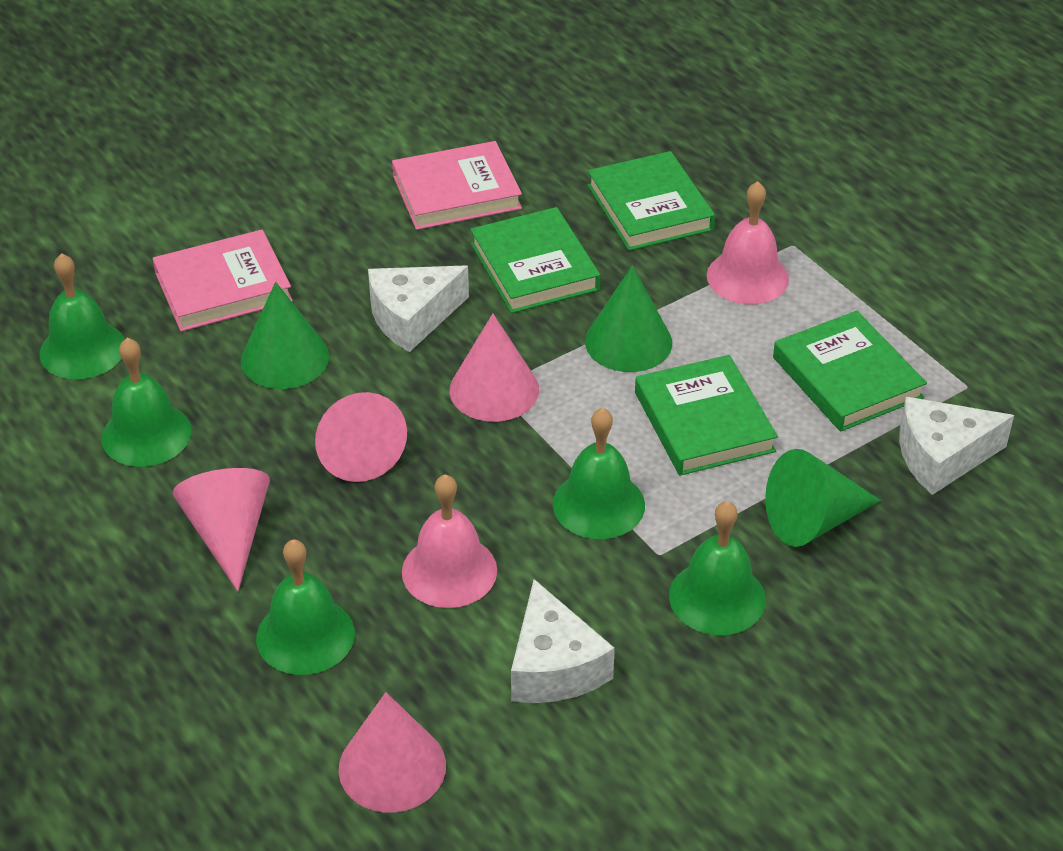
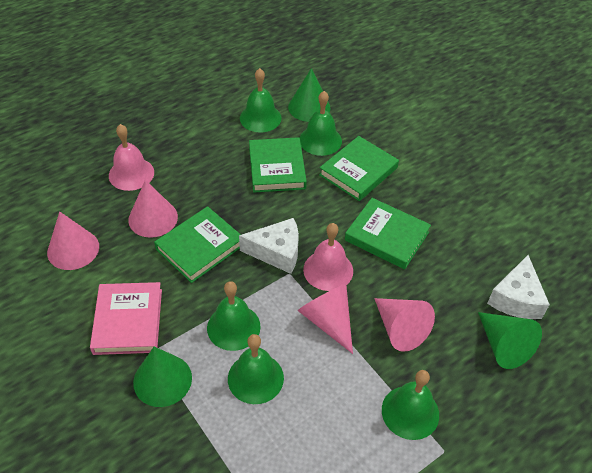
pink book: [153,230,293,332] [392,141,522,230] = 2 -> [90,282,162,355] = 1
white cheese: [368,266,469,352] [511,579,615,703] [899,397,1014,495] = 3 -> [239,218,299,274] [487,255,550,319] = 2

